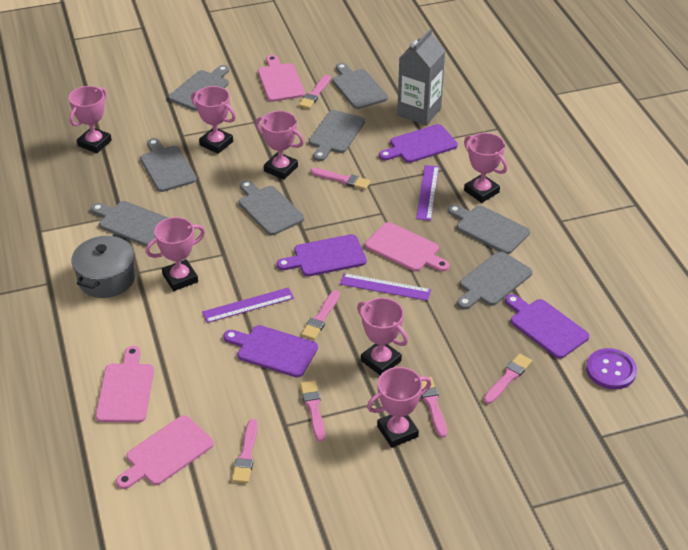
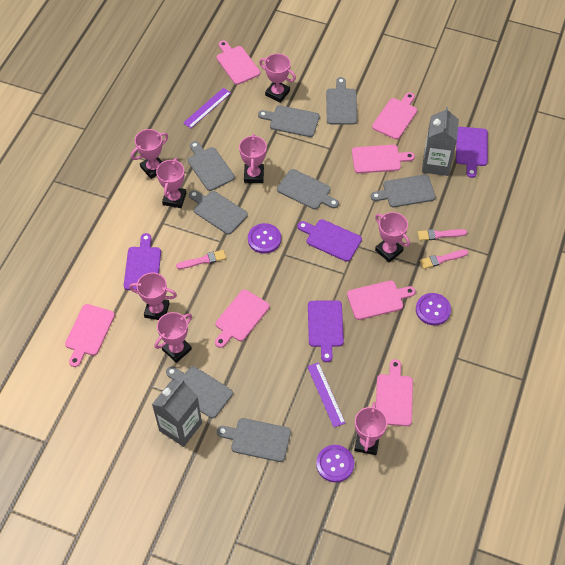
grey carton: [397,29,445,125] = 1 -> [152,379,202,447] [422,107,459,176] = 2
grey pot: [71,234,136,298] = 1 -> none = 0
pink brush: [232,419,258,483] [299,75,331,109] [300,381,325,442] [301,290,340,340] [310,168,370,190] [421,377,447,438] [483,354,532,404] = 7 -> [176,250,226,269] [418,229,467,241] [420,249,468,269] = 3
pink cutting board: [96,346,154,423] [116,415,214,489] [258,55,305,102] [365,222,450,272] = 4 -> [65,304,115,367] [215,290,270,348] [216,41,260,85] [347,281,416,320] [352,145,415,173] [372,92,417,139] [376,359,413,426] = 7
pink trophy: [69,86,112,153] [145,217,205,291] [191,86,236,154] [255,111,304,180] [357,298,408,375] [367,367,432,448] [464,133,507,203] = 7 -> [129,272,177,320] [131,129,168,179] [155,312,192,363] [156,158,186,208] [239,134,267,183] [259,53,296,103] [354,402,387,455] [375,212,410,263] = 8
purple button: [586,348,637,390] = 1 -> [248,223,281,254] [316,445,354,483] [416,293,451,325] = 3
purple ruler: [202,287,294,323] [340,273,431,301] [416,165,439,221] = 3 -> [183,88,231,128] [307,362,345,427] = 2

